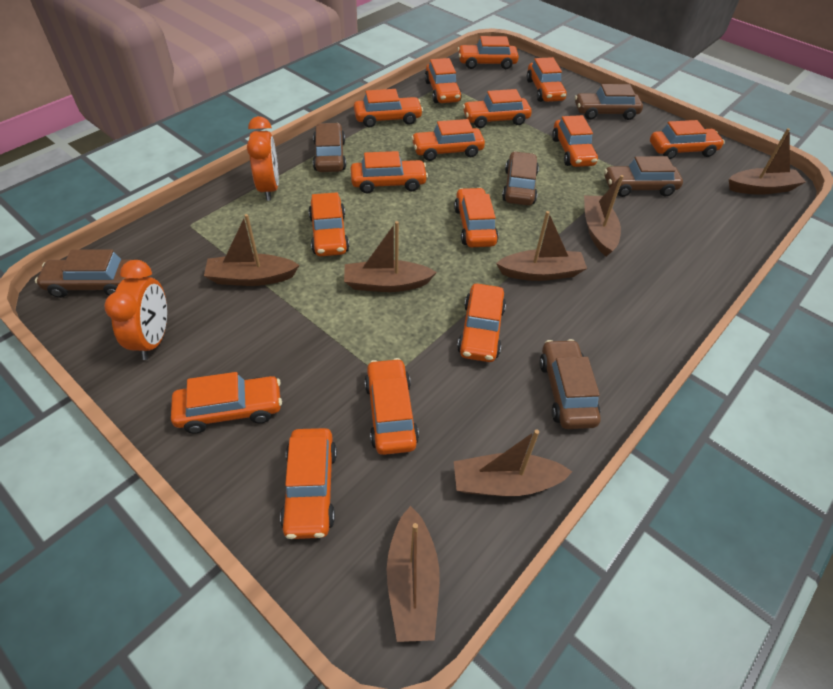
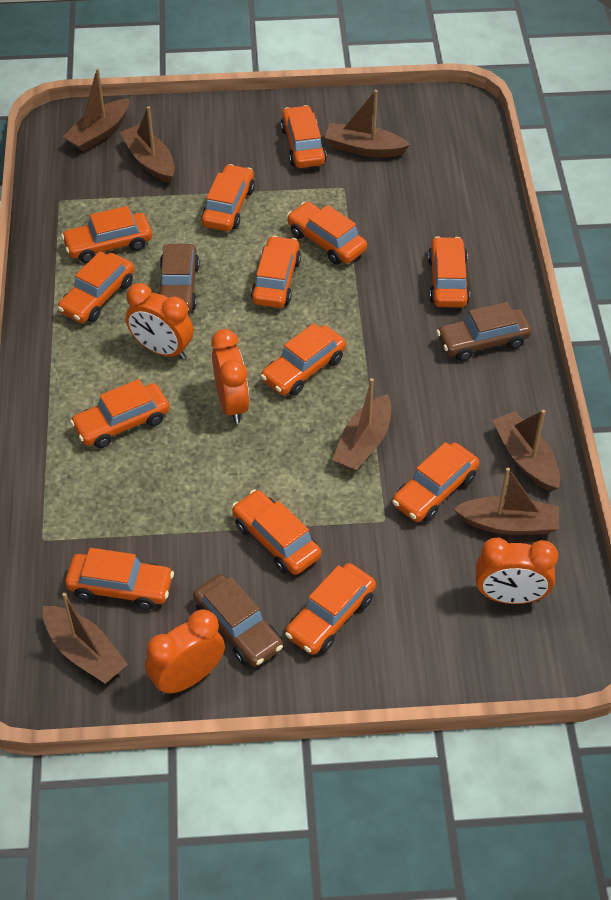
brown car: [35,249,130,298] [313,123,346,172] [502,151,539,205] [539,339,600,429] [575,84,643,120] [604,156,683,197] = 6 -> [158,244,200,314] [193,574,283,667] [436,302,532,361] = 3
orange car: [171,372,282,434] [280,428,337,539] [309,192,349,256] [350,151,428,194] [354,89,423,127] [364,358,419,455] [411,119,485,161] [425,58,462,103] [454,188,498,247] [457,284,506,362] [458,36,519,69] [463,89,532,128] [527,57,567,102] [552,115,598,167] [650,120,725,159] = 15 -> [57,251,134,323] [61,206,152,263] [65,548,174,610] [70,379,170,448] [201,164,255,231] [232,490,321,575] [251,236,301,308] [260,323,346,396] [281,105,327,168] [285,563,376,655] [287,202,367,265] [392,442,479,522] [428,236,470,307] = 13
orange clock: [104,260,167,360] [247,116,279,201] = 2 -> [126,283,194,360] [145,610,225,695] [211,329,250,424] [476,538,558,604] = 4

